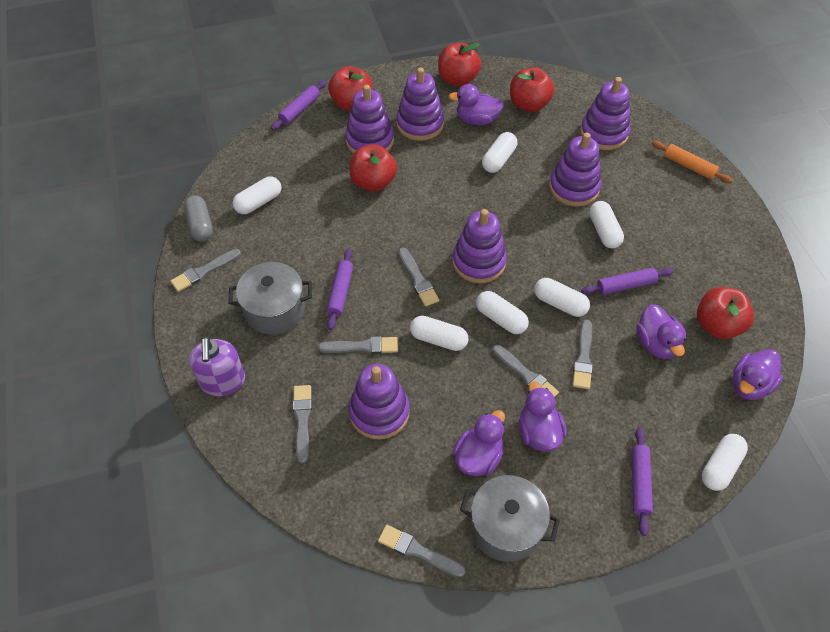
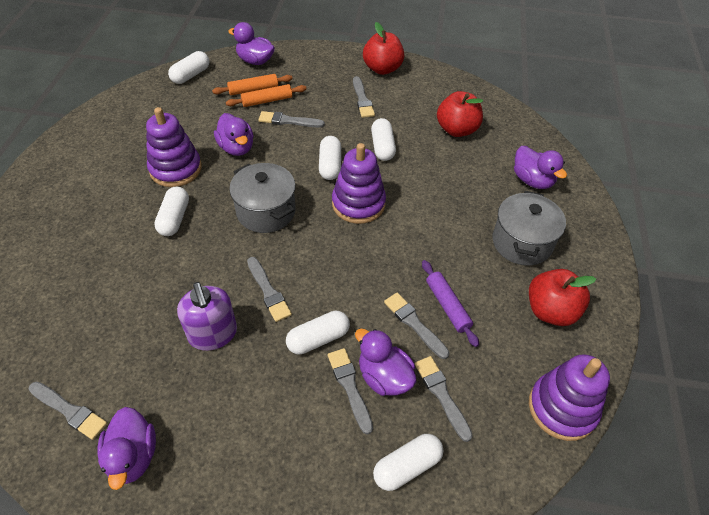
grey capsule: [184,195,213,242] = 1 -> none = 0
orange rolling pin: [651,141,733,183] = 1 -> [212,74,293,95] [226,84,307,107] = 2
purple rolling pin: [271,80,326,130] [326,249,353,330] [581,268,673,295] [631,427,653,536] = 4 -> [422,260,479,347] = 1
purple stacking toy: [345,85,394,154] [348,364,410,440] [396,67,444,141] [452,209,507,283] [549,132,601,207] [580,77,630,150] = 6 -> [146,107,202,187] [332,143,386,224] [529,354,610,441] = 3
red apple: [328,66,372,111] [349,144,397,191] [438,42,481,86] [510,67,554,112] [697,287,754,339] = 5 -> [363,22,404,75] [437,91,483,137] [529,269,596,326] = 3
white capsule: [233,176,281,214] [410,316,469,351] [476,291,529,334] [482,132,517,173] [534,278,590,317] [589,201,624,248] [702,434,748,491] = 7 -> [154,187,189,236] [168,51,209,84] [286,311,350,355] [319,136,341,180] [371,118,396,161] [373,434,443,491] = 6

